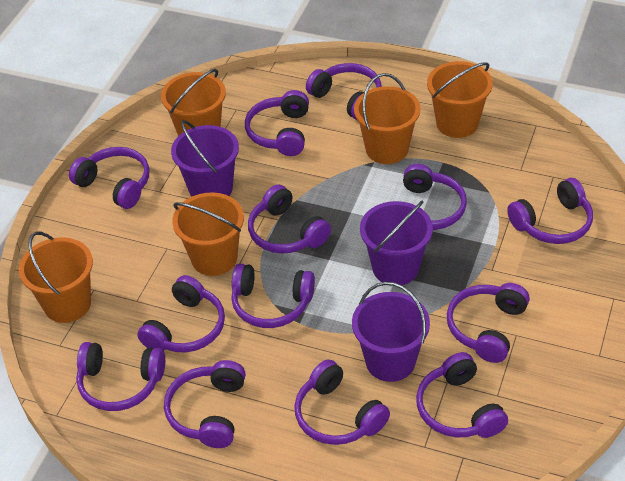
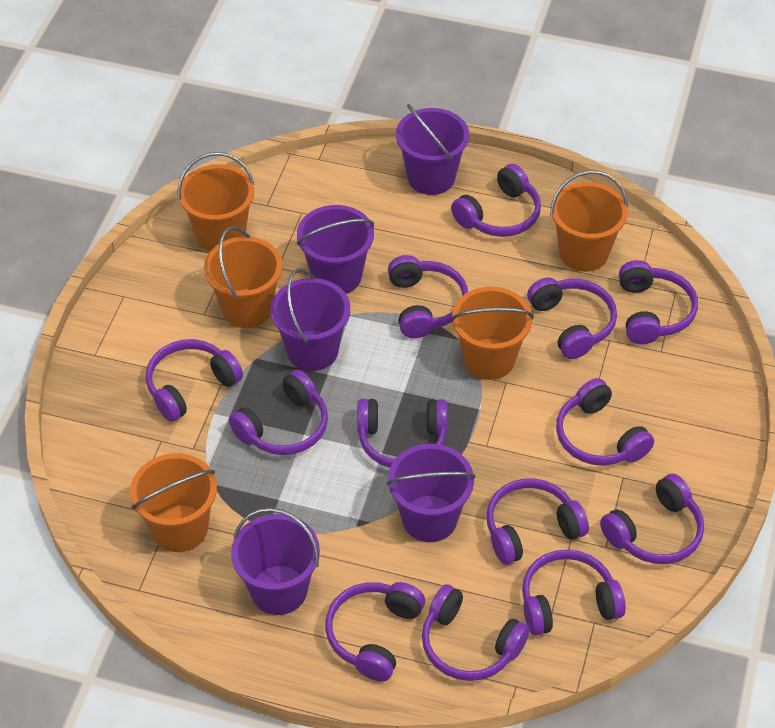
purple bucket: [171,120,239,197] [352,282,430,382] [360,201,433,285] = 3 -> [231,508,320,615] [271,268,350,371] [297,205,374,294] [386,444,475,542] [396,104,469,195] = 5

